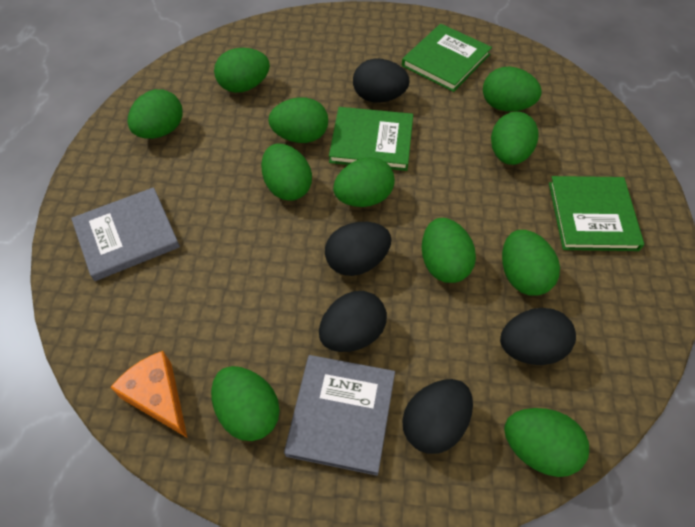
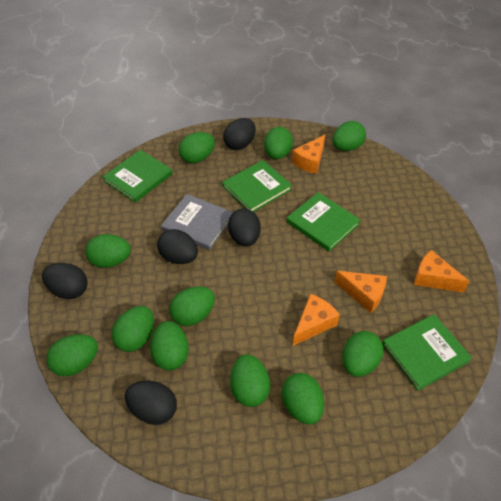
green book: [329,107,413,171] [402,24,492,92] [549,176,644,251] = 3 -> [103,150,173,203] [222,160,292,212] [287,192,361,252] [382,314,472,391] = 4
grey book: [71,187,180,281] [284,355,395,476] = 2 -> [161,194,233,250] = 1
orange cheese: [110,351,188,438] = 1 -> [292,135,325,174] [293,294,340,346] [334,271,387,313] [414,250,470,293] = 4

